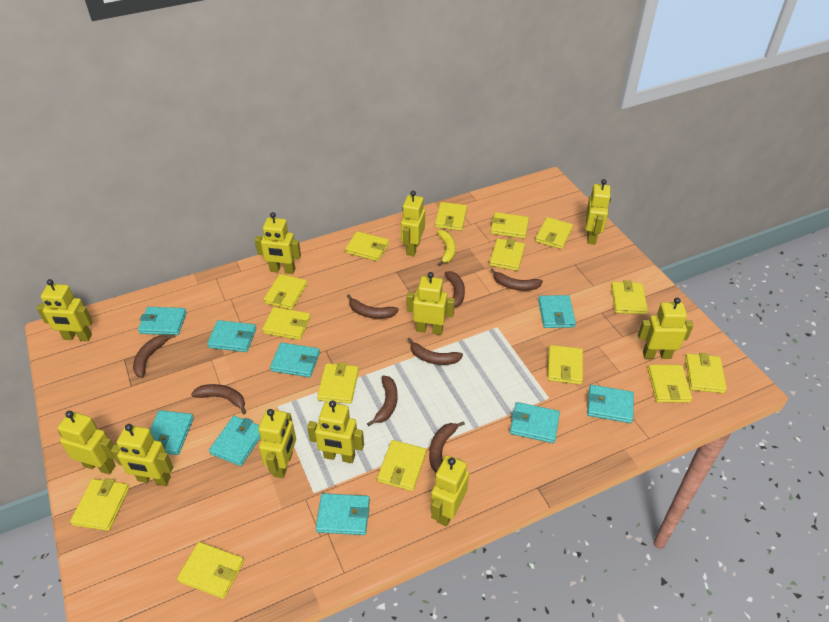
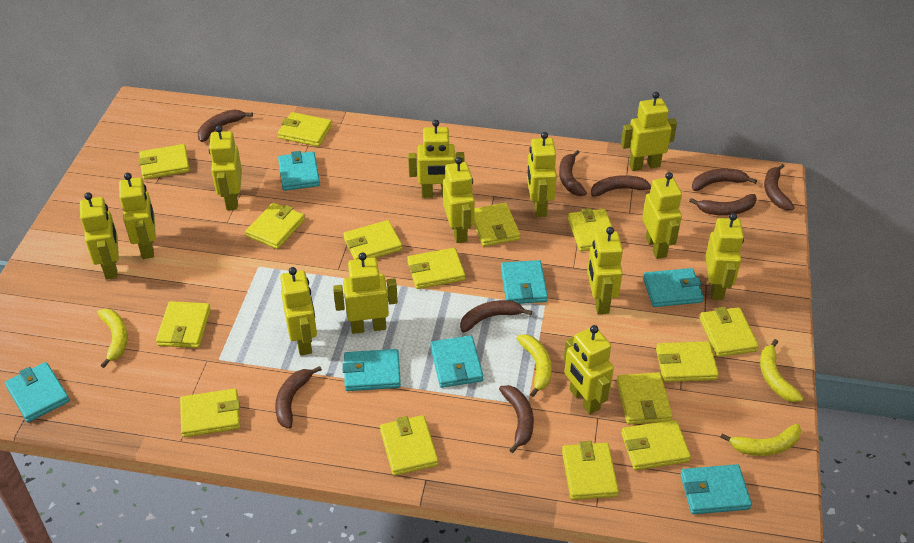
brown banana: [133,334,175,378] [191,384,246,414] [347,294,399,319] [367,376,398,426] [407,338,463,365] [429,421,465,472] [445,271,465,308] [490,268,543,291] = 8 -> [198,110,253,142] [275,366,322,429] [460,300,532,332] [499,385,534,453] [559,150,587,196] [591,175,651,197] [689,194,757,216] [692,169,757,191] [764,164,795,211] = 9
turquoise wallet: [138,307,187,335] [150,410,194,455] [207,320,256,352] [209,416,260,466] [270,342,320,377] [316,493,370,535] [510,402,560,443] [538,295,576,328] [587,385,634,423] = 9 -> [5,362,70,422] [278,151,320,191] [342,349,401,391] [430,335,483,388] [501,260,548,304] [643,268,704,307] [680,464,752,514] = 7
yellow banana: [437,230,456,266] = 1 -> [97,309,128,368] [516,334,552,397] [720,424,801,456] [760,339,803,402] = 4
yellow robot: [37,279,93,341] [57,411,116,475] [111,424,173,486] [255,212,301,274] [258,409,296,478] [307,400,364,463] [401,191,425,256] [407,272,455,335] [431,455,469,527] [585,179,611,244] [638,298,693,359] = 11 -> [80,192,119,280] [119,173,156,259] [209,125,242,210] [280,267,317,356] [333,252,398,334] [408,120,464,198] [443,157,475,243] [527,132,557,217] [564,325,614,414] [587,227,623,314] [621,92,677,171] [642,172,682,259] [705,213,744,300] = 13

